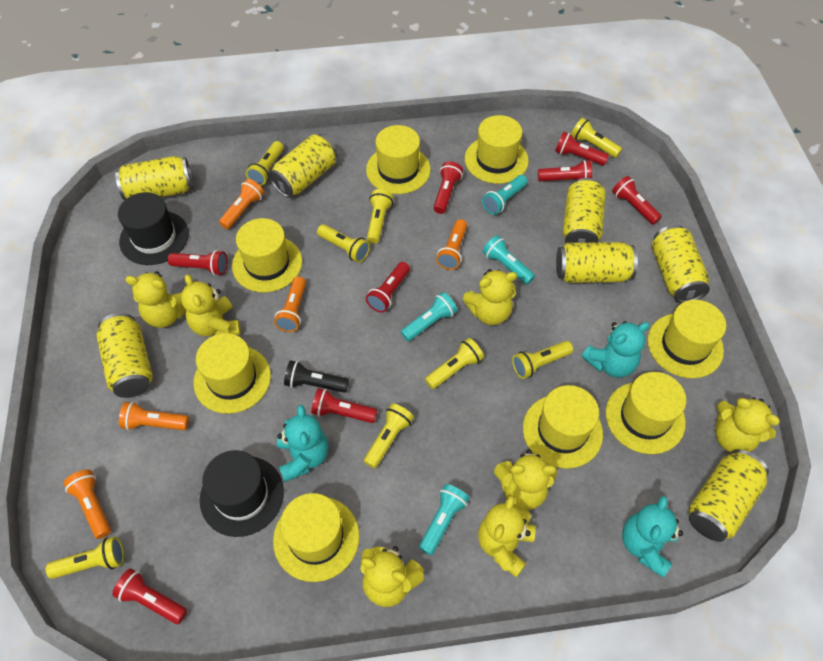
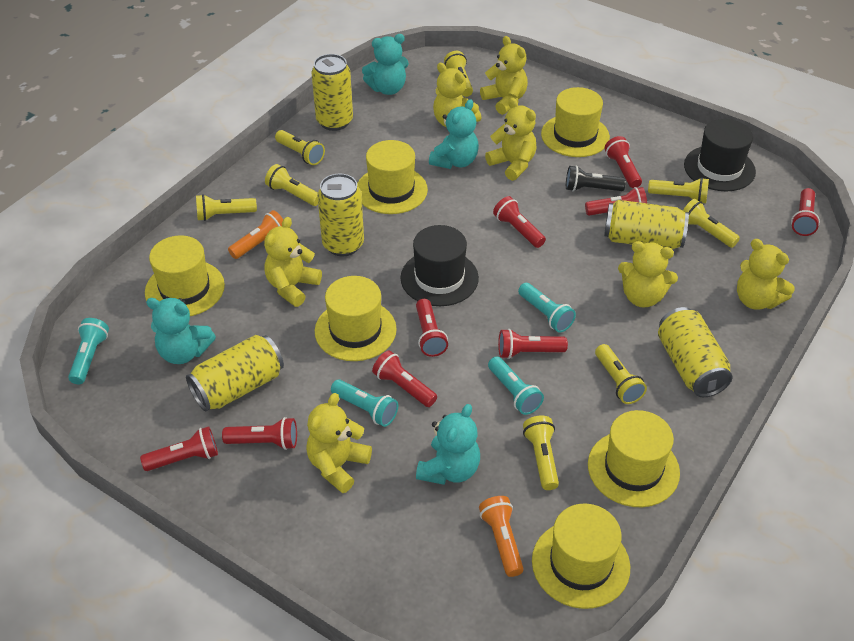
orange flashlight: [63,469,111,539] [119,402,189,430] [219,179,264,229] [274,276,306,332] [436,219,467,270] = 5 -> [228,210,283,259] [479,496,524,577] = 2
red flashlight: [112,568,187,624] [168,250,228,276] [311,388,377,423] [366,262,410,312] [434,161,463,214] [538,160,592,181] [555,132,609,166] [612,176,662,225] = 8 -> [140,426,218,471] [222,417,297,450] [372,350,437,407] [416,299,448,357] [493,196,546,248] [498,329,568,359] [585,187,647,216] [605,136,642,188] [791,188,820,236] = 9
turquoise teddy bear: [277,405,328,482] [582,321,650,378] [622,496,683,577] = 3 -> [146,298,216,364] [362,34,409,95] [416,404,480,485] [429,99,479,169] = 4
yellow can: [96,313,153,398] [115,156,193,200] [269,134,337,198] [556,242,638,283] [563,178,606,244] [651,225,710,303] [689,449,769,542] = 7 -> [186,335,284,411] [311,54,353,131] [317,174,364,256] [604,200,689,249] [658,307,732,397] = 5
yellow hat: [194,333,271,414] [232,218,302,292] [273,493,359,582] [366,125,431,194] [465,115,529,184] [523,385,603,469] [606,372,686,454] [648,300,726,378] = 8 -> [145,236,225,316] [315,276,397,361] [357,140,428,214] [532,504,630,609] [541,87,610,157] [588,410,680,507] = 6

